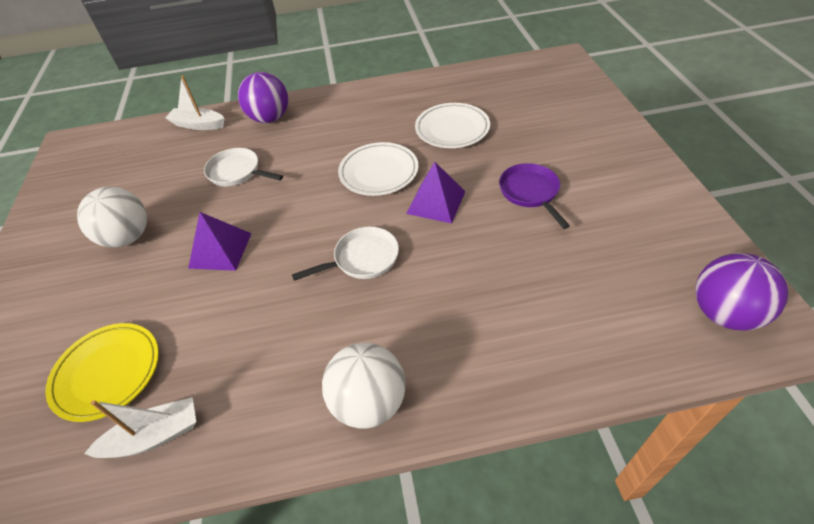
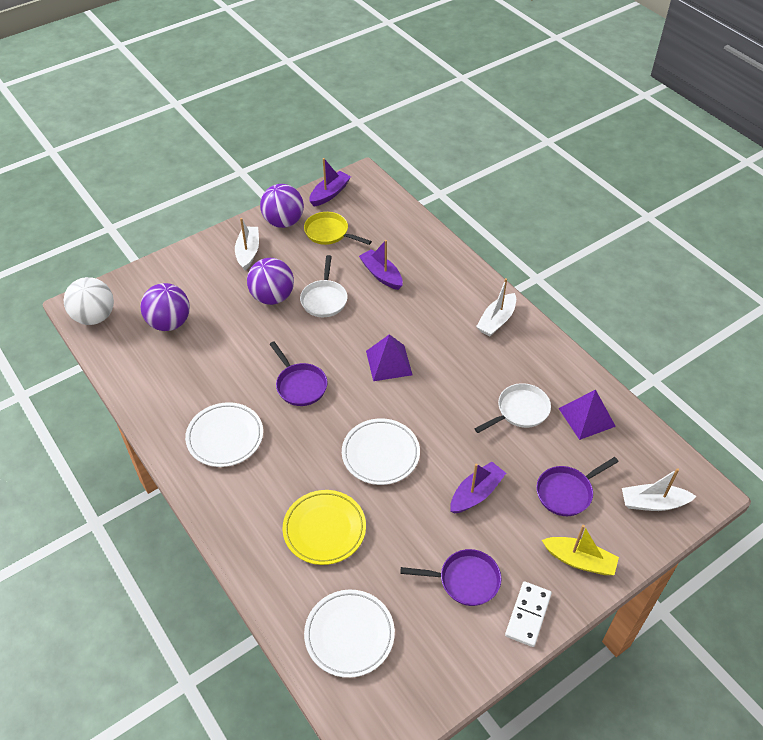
purple ball: [238,72,289,123] [695,253,788,331] = 2 -> [140,283,190,331] [247,258,294,305] [260,184,304,228] = 3
purple boat: none = 0 -> [310,158,351,207] [359,240,403,290] [450,462,506,514] = 3
purple pan: [499,163,570,229] = 1 -> [270,342,328,406] [400,549,502,606] [536,457,619,516] = 3
white ball: [77,187,147,247] [322,343,406,429] = 2 -> [63,277,114,325] = 1
white boat: [84,397,196,458] [165,76,224,130] = 2 -> [235,218,259,270] [476,278,516,336] [622,468,696,511] = 3
white domino: none = 0 -> [505,581,552,647] = 1
white plate: [338,142,418,196] [415,103,490,148] = 2 -> [185,402,263,467] [304,590,395,678] [342,418,420,485] = 3
yellow boat: none = 0 -> [542,525,619,575] = 1
yellow pan: none = 0 -> [304,212,372,245] = 1

